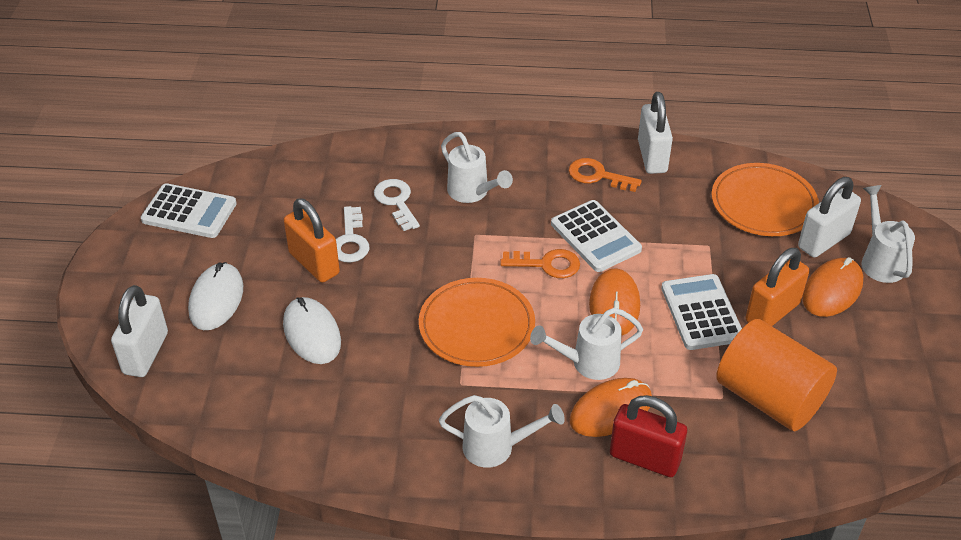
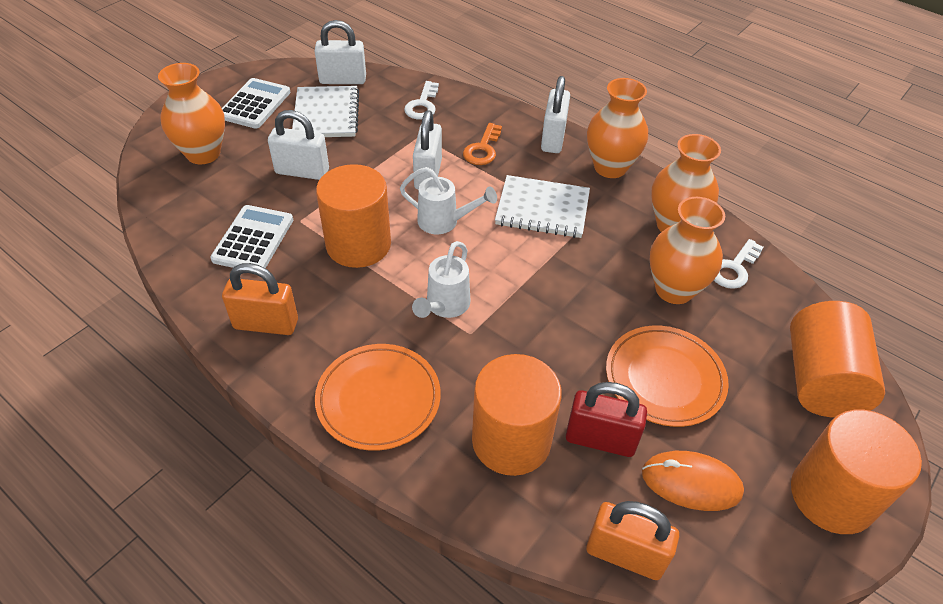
orange cylinder: [716,319,837,431] = 1 -> [316,164,391,268] [472,354,562,476] [790,301,885,418] [791,410,922,534] = 4
orange key: [500,249,580,278] [569,158,642,192] = 2 -> [463,123,502,165] = 1
orange mouse: [570,378,652,437] [589,268,640,336] [802,257,863,317] = 3 -> [642,451,744,511] = 1
orange vase: none = 0 -> [158,63,225,164] [587,78,648,178] [650,197,725,304] [651,134,721,232] = 4
white calculator: [141,183,237,238] [551,200,642,272] [661,274,742,350] = 3 -> [210,205,293,268] [222,78,291,129] = 2
white mouse: [188,262,243,330] [283,297,341,364] = 2 -> none = 0
white notebook: none = 0 -> [292,86,359,137] [495,175,590,238] = 2
white padlock: [111,285,168,377] [638,92,673,174] [798,177,861,258] = 3 -> [268,110,329,180] [315,20,366,84] [413,110,442,190] [541,76,570,153] = 4
white watering can: [439,395,565,468] [441,132,513,203] [530,308,643,380] [861,185,915,283] = 4 -> [400,167,497,234] [412,241,471,318] = 2

